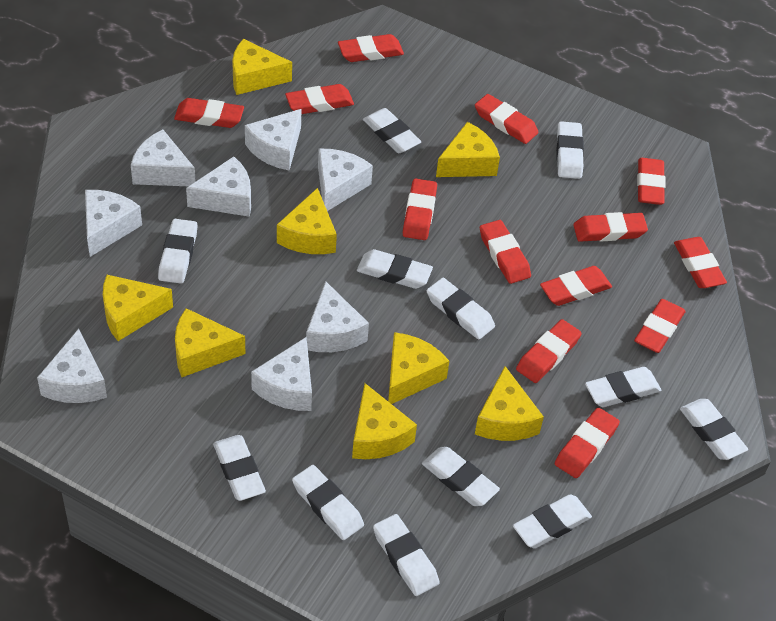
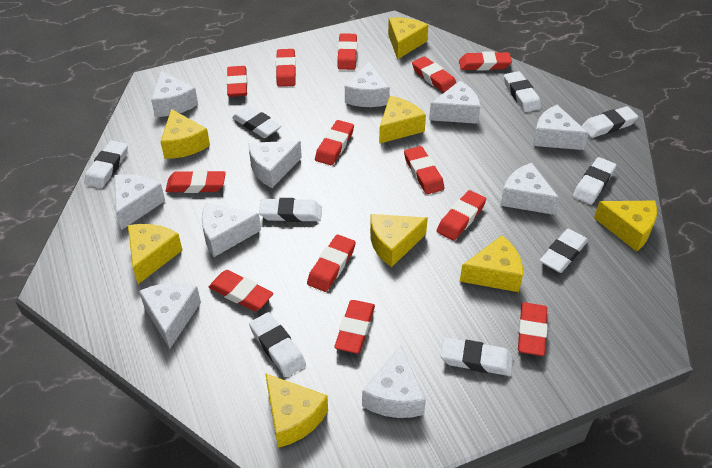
white cheese: [37,329,107,403] [85,190,142,257] [131,129,196,186] [186,156,251,217] [245,109,301,171] [251,337,312,411] [306,281,369,352] [318,149,373,211] = 8 -> [114,174,165,230] [139,283,201,349] [151,71,198,117] [202,203,261,257] [248,141,302,188] [345,62,390,107] [362,345,426,418] [429,81,480,124] [500,163,559,215] [533,105,589,150] = 10
white eraser: [158,219,198,284] [213,435,266,501] [292,465,364,540] [357,249,433,289] [363,108,422,153] [373,514,439,596] [422,447,500,506] [427,278,495,340] [513,494,592,548] [556,121,584,179] [585,367,661,407] [680,399,748,460] = 12 -> [84,141,128,188] [232,106,281,138] [249,312,306,377] [259,198,322,222] [441,338,513,376] [504,71,541,112] [540,229,588,273] [573,157,616,205] [581,106,638,138] = 9

